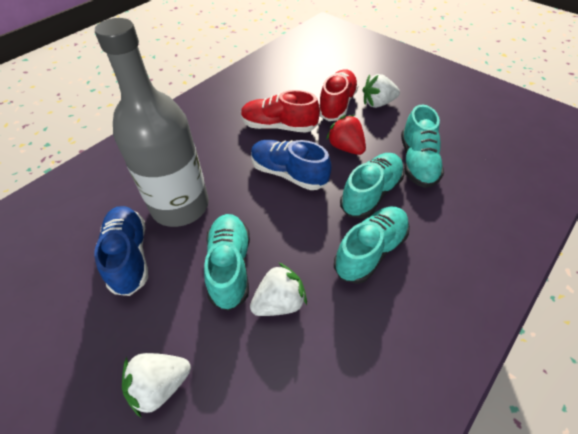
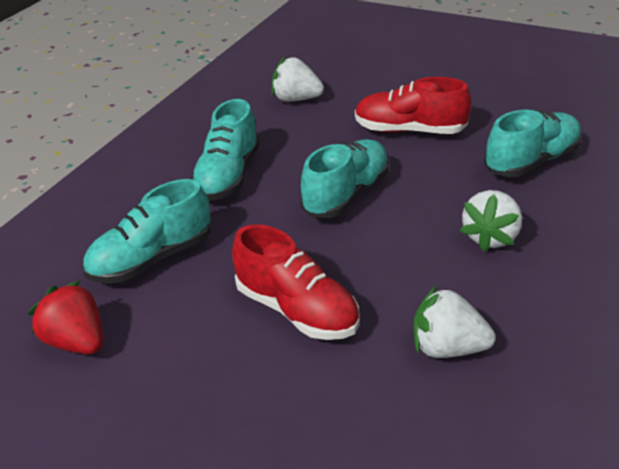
blue shoe: [94,206,148,296] [251,140,332,190] = 2 -> none = 0
grey bottle: [95,18,209,227] = 1 -> none = 0

